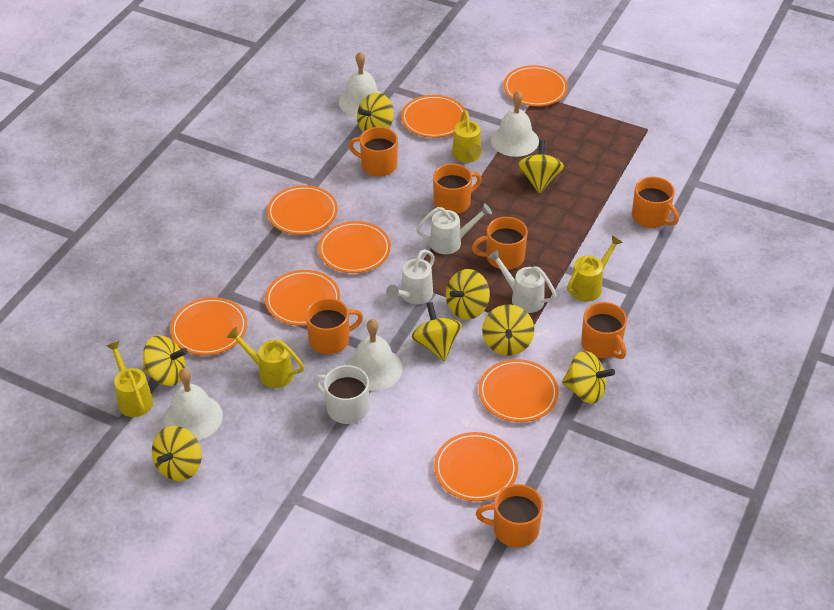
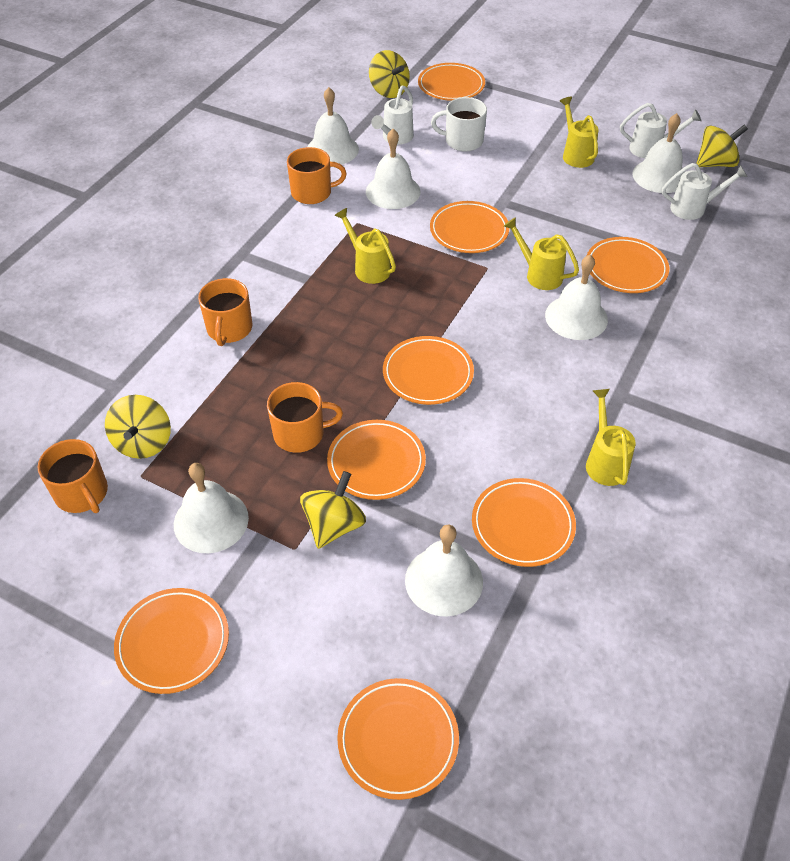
orange mug: [306,298,363,354] [349,127,398,177] [433,164,482,214] [472,217,528,270] [476,484,543,548] [581,302,627,359] [632,177,679,228] = 7 -> [38,439,108,513] [198,278,252,346] [267,382,343,453] [287,147,347,204] = 4
white bell: [164,368,223,440] [339,52,381,117] [347,319,402,391] [491,90,539,157] = 4 -> [174,463,249,553] [307,87,359,165] [366,129,421,209] [405,525,483,617] [545,255,608,340] [632,113,683,193] = 6
yellow spinning top: [142,335,188,386] [152,426,202,481] [357,93,394,132] [411,302,462,361] [446,269,490,320] [482,304,534,356] [518,140,564,193] [562,351,615,404] = 8 -> [105,395,171,459] [300,471,366,549] [369,50,410,98] [696,125,748,167] = 4

